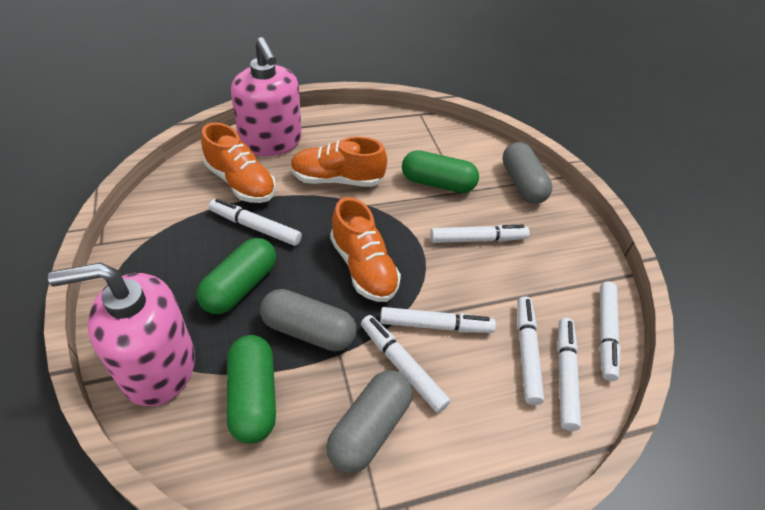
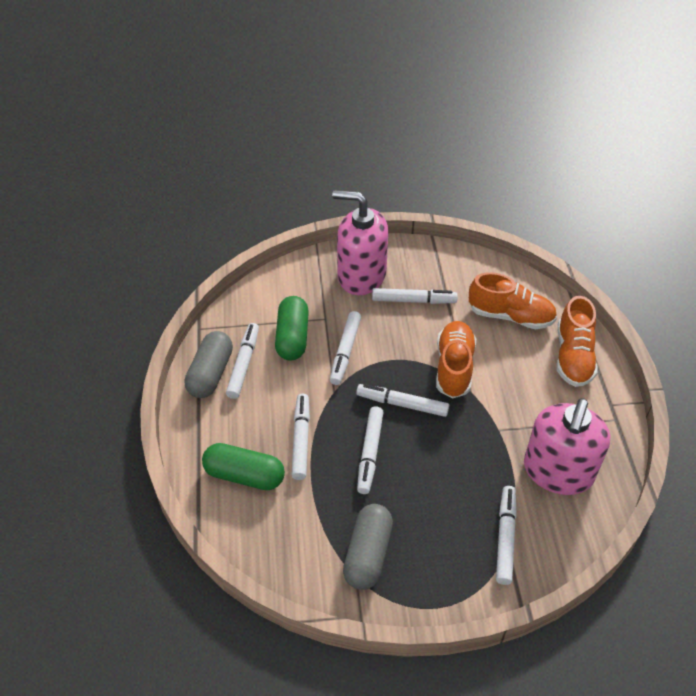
green capsule: [197,238,276,314] [227,335,276,444] [402,150,479,193] = 3 -> [202,443,285,490] [275,296,309,361] = 2
grey capsule: [260,289,357,351] [326,370,413,473] [502,142,552,204] = 3 -> [185,331,233,398] [343,504,393,590] = 2

